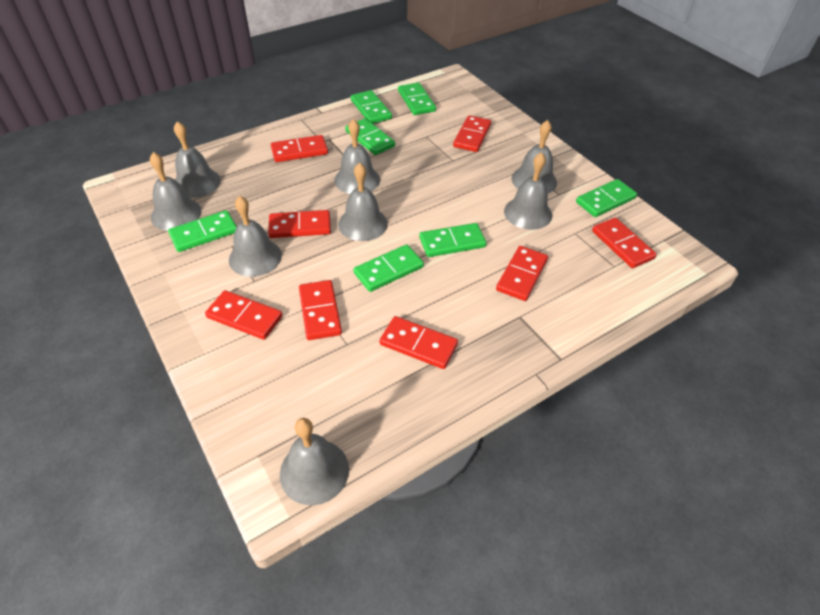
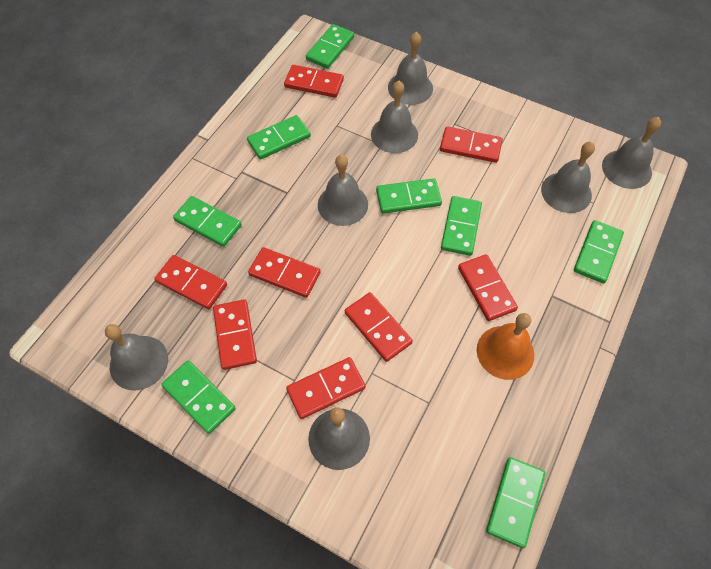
green domino: [168,210,237,252] [345,118,395,155] [351,90,392,124] [353,244,424,292] [398,83,436,115] [419,223,487,257] [576,179,637,217] = 7 -> [161,361,236,434] [173,196,242,247] [247,115,311,160] [306,24,354,69] [376,178,442,214] [441,196,482,256] [486,457,546,548] [574,220,624,283] = 8
grey bell: [150,152,201,231] [174,121,221,198] [229,196,282,277] [280,418,349,505] [334,119,380,194] [338,163,388,241] [504,152,552,230] [512,120,557,193] = 8 -> [105,324,168,391] [308,407,370,470] [318,155,368,226] [371,81,418,153] [388,32,433,105] [541,142,595,213] [602,117,661,189] = 7
orange bell: none = 0 -> [477,313,534,380] = 1

